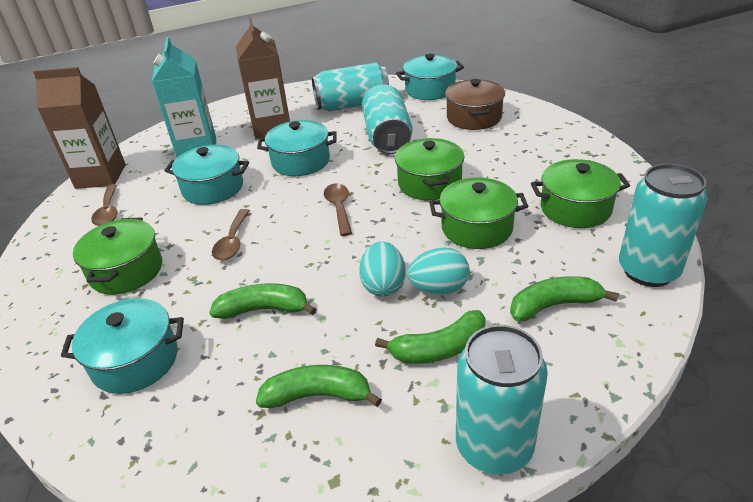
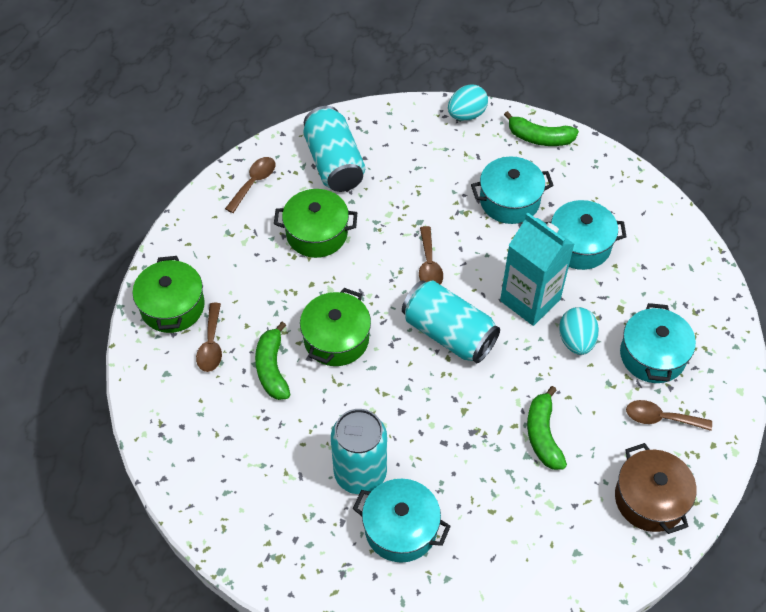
brown carton: [33,67,126,189] [236,18,290,139] = 2 -> none = 0
brown spoon: [91,184,117,226] [212,209,250,261] [324,183,352,236] = 3 -> [196,303,222,372] [225,157,275,213] [419,226,443,285] [626,400,712,431] = 4
green banana: [209,283,317,319] [256,365,382,408] [375,310,486,364] [510,276,619,321] = 4 -> [255,322,291,400] [504,111,579,146] [527,386,567,470] = 3
green pot: [73,217,162,295] [395,138,465,200] [429,177,528,249] [531,159,630,228] = 4 -> [133,256,205,333] [274,189,357,258] [300,288,371,366] = 3
turquoise can: [312,62,389,111] [362,84,412,154] [456,325,548,475] [619,164,707,287] = 4 -> [303,106,365,192] [331,409,387,494] [402,280,500,363] = 3

